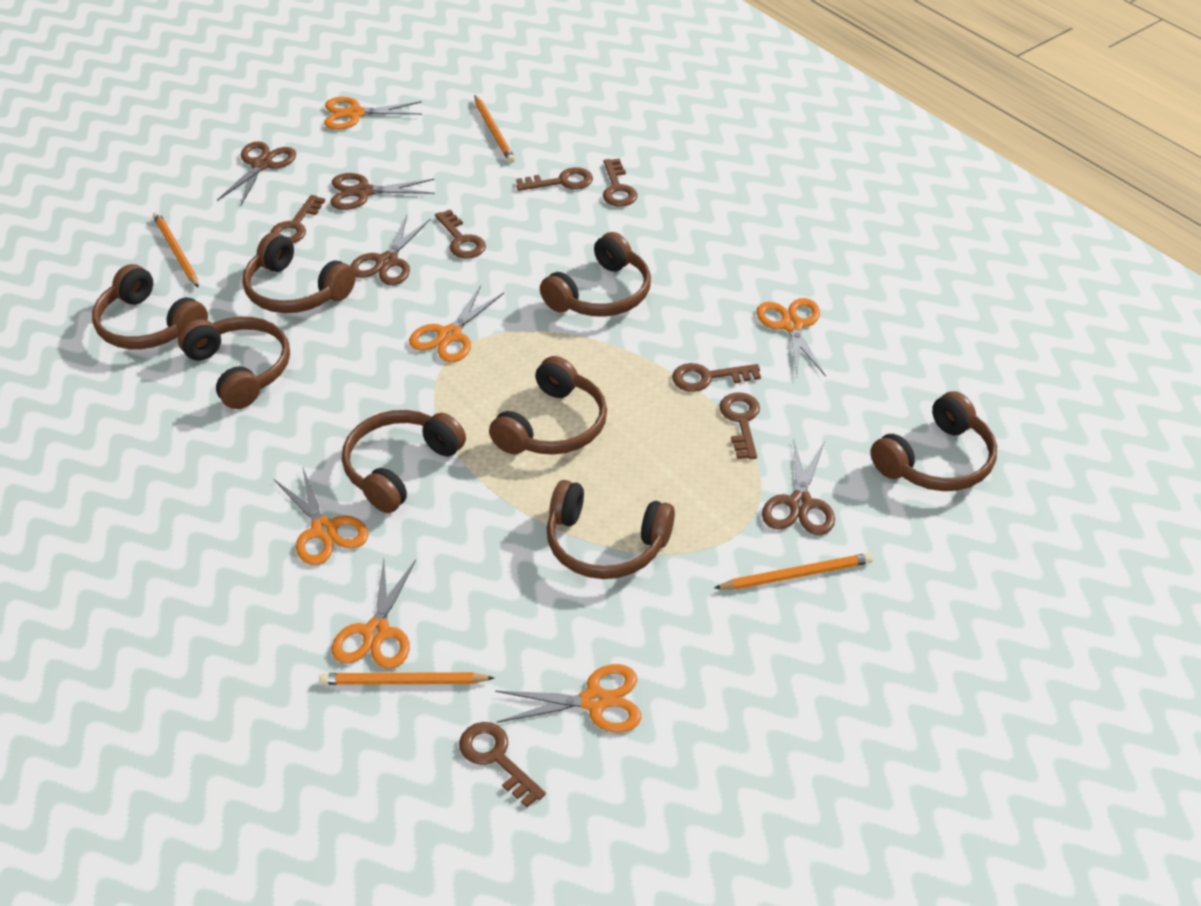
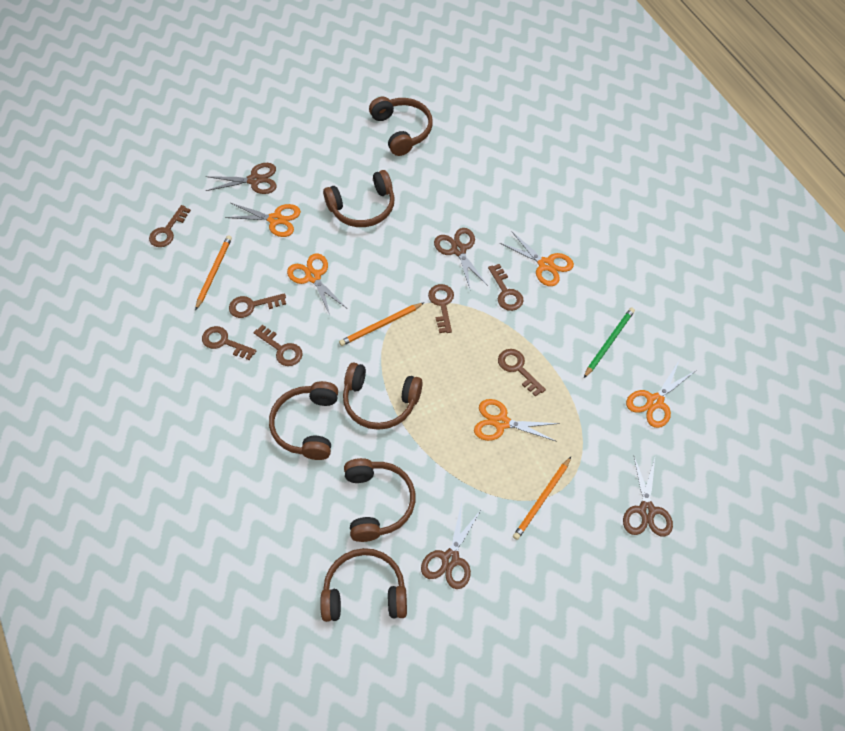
brown headphones: [92,264,208,349] [178,317,290,409] [242,232,356,313] [342,410,466,513] [489,356,607,455] [540,232,651,317] [547,480,675,579] [870,391,997,491] = 8 -> [269,381,338,460] [320,548,407,622] [323,170,394,227] [343,363,423,430] [344,458,416,542] [369,97,433,156] = 6
green pencil: none = 0 -> [584,308,635,378] = 1
orange pencil: [153,212,199,288] [319,672,494,685] [474,96,515,163] [715,553,873,589] = 4 -> [195,235,232,310] [339,303,424,346] [513,457,571,540] = 3
orange scissors: [274,466,369,565] [324,97,422,130] [332,558,416,669] [409,285,504,362] [495,664,642,733] [756,298,826,377] = 6 -> [225,203,301,237] [287,253,346,315] [474,399,560,442] [500,231,574,286] [626,361,697,428] = 5

